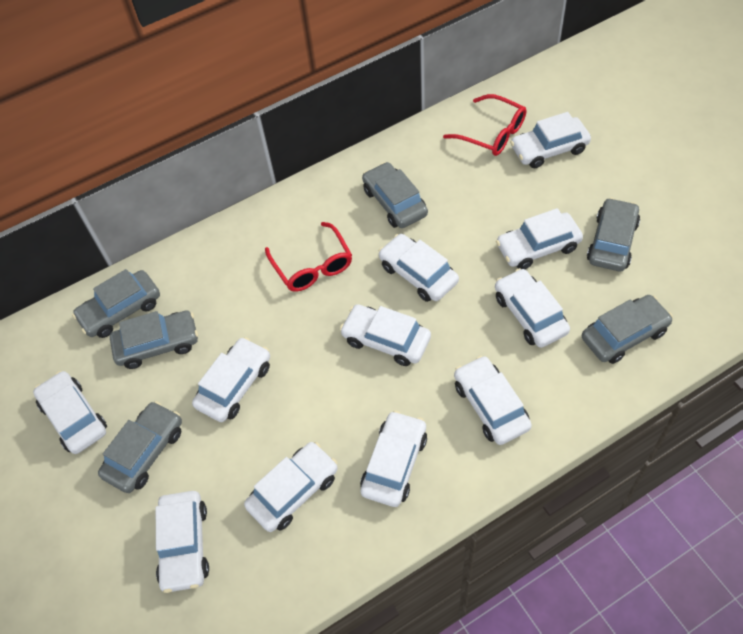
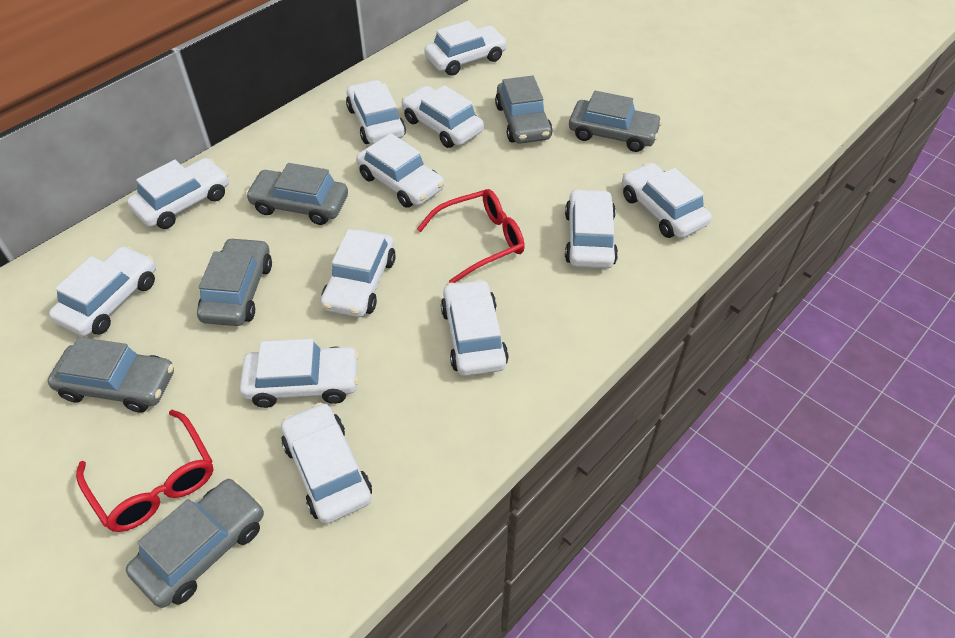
white car: [33,371,107,454] [155,491,209,593] [192,337,270,422] [244,442,338,532] [340,304,431,366] [360,411,427,507] [379,234,459,302] [454,356,532,445] [495,268,570,348] [496,208,583,269] [510,112,591,168] = 11 -> [49,246,156,336] [127,158,229,229] [240,339,359,408] [281,402,372,524] [321,229,396,317] [346,80,406,144] [356,133,444,208] [402,85,484,148] [424,21,507,76] [441,279,509,376] [565,189,618,268] [622,163,712,238] = 12

